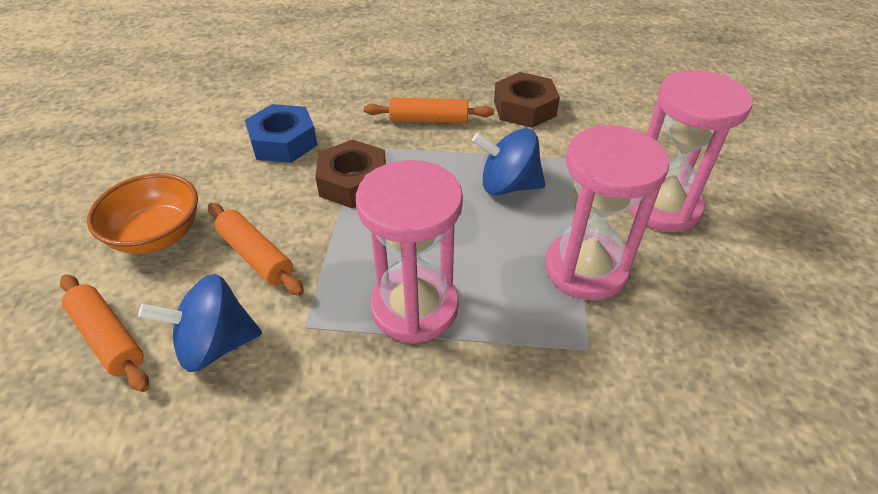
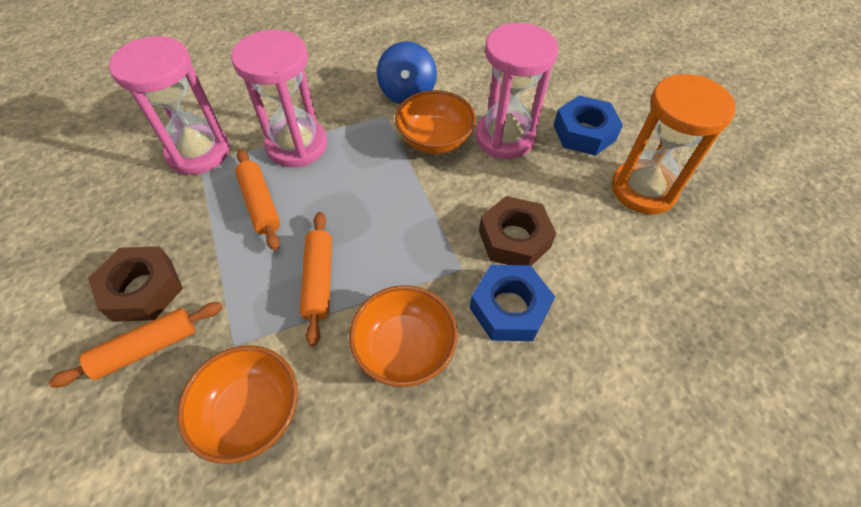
blue nut: [245,104,318,163] = 1 -> [470,265,555,341] [554,95,623,156] = 2
blue spinning top: [138,274,262,372] [472,128,545,195] = 2 -> [377,41,437,104] = 1
orange bowl: [87,173,198,254] = 1 -> [177,345,298,464] [349,285,458,387] [395,90,476,154] = 3
orange hourglass: none = 0 -> [612,74,736,214] = 1

